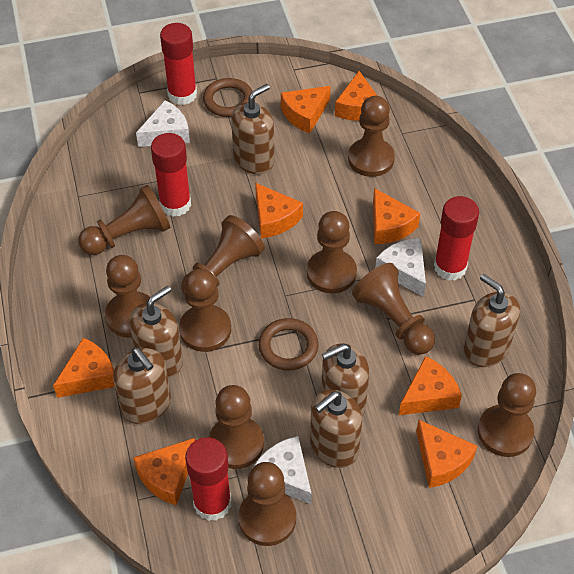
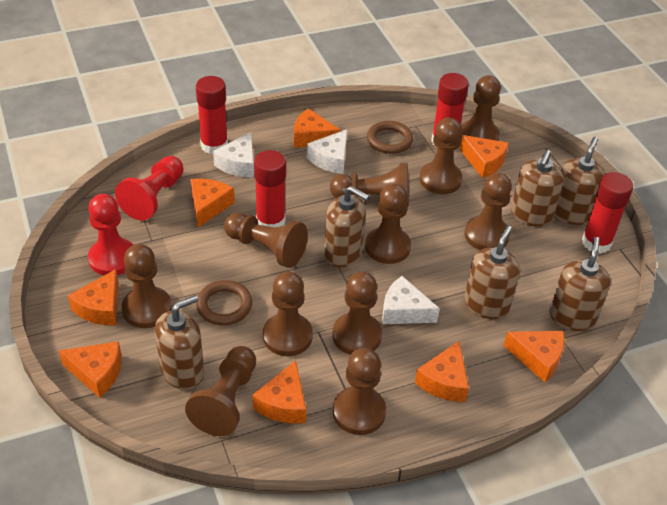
brown pawn: [78,185,170,255] [105,255,150,338] [179,269,231,352] [181,215,265,294] [209,385,264,469] [238,462,296,546] [307,211,357,294] [348,96,395,177] [352,263,435,355] [478,373,536,457] = 10 -> [121,244,172,328] [185,346,256,436] [224,213,308,268] [263,272,313,356] [330,163,409,207] [332,271,382,355] [333,348,386,435] [365,183,411,264] [420,117,462,194] [460,75,501,141] [464,172,512,250] = 11
red pawn: none = 0 -> [88,194,133,275] [115,156,183,220] = 2

